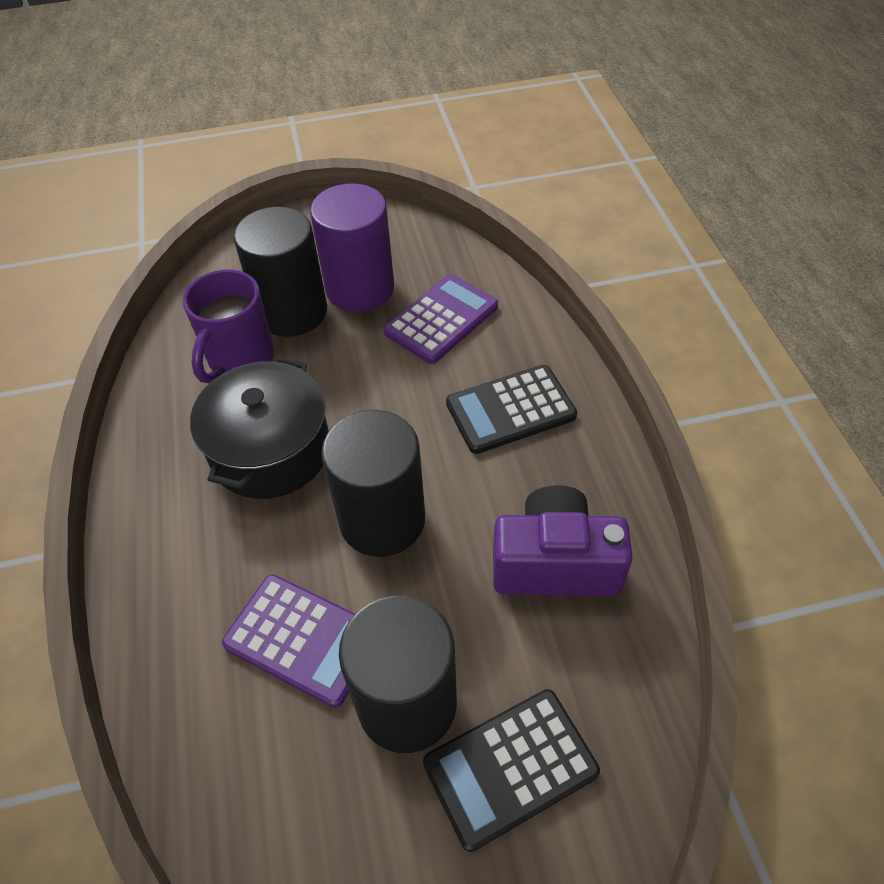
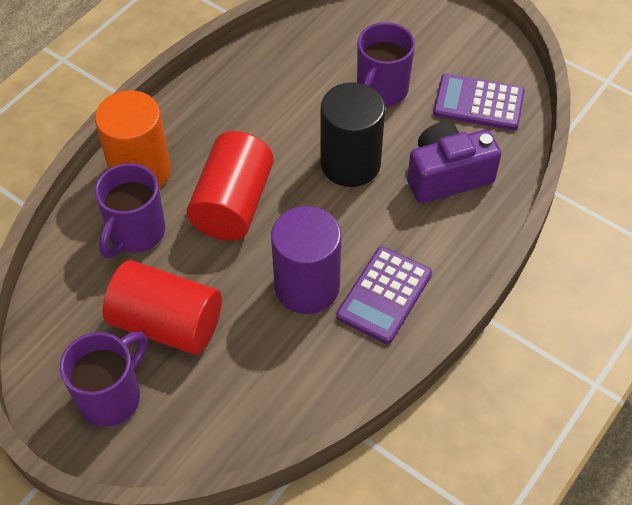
black calculator: [423,689,600,852] [446,365,577,454] = 2 -> none = 0
black cylinder: [234,206,327,337] [321,410,425,557] [339,595,457,753] = 3 -> [321,82,385,187] = 1
black pot: [190,357,329,499] = 1 -> none = 0
orange cylinder: none = 0 -> [95,90,171,188] = 1
purple mug: [183,269,274,383] = 1 -> [60,332,148,427] [95,163,165,258] [357,22,415,107] = 3
red cylinder: none = 0 -> [103,260,222,355] [187,131,274,241] = 2

